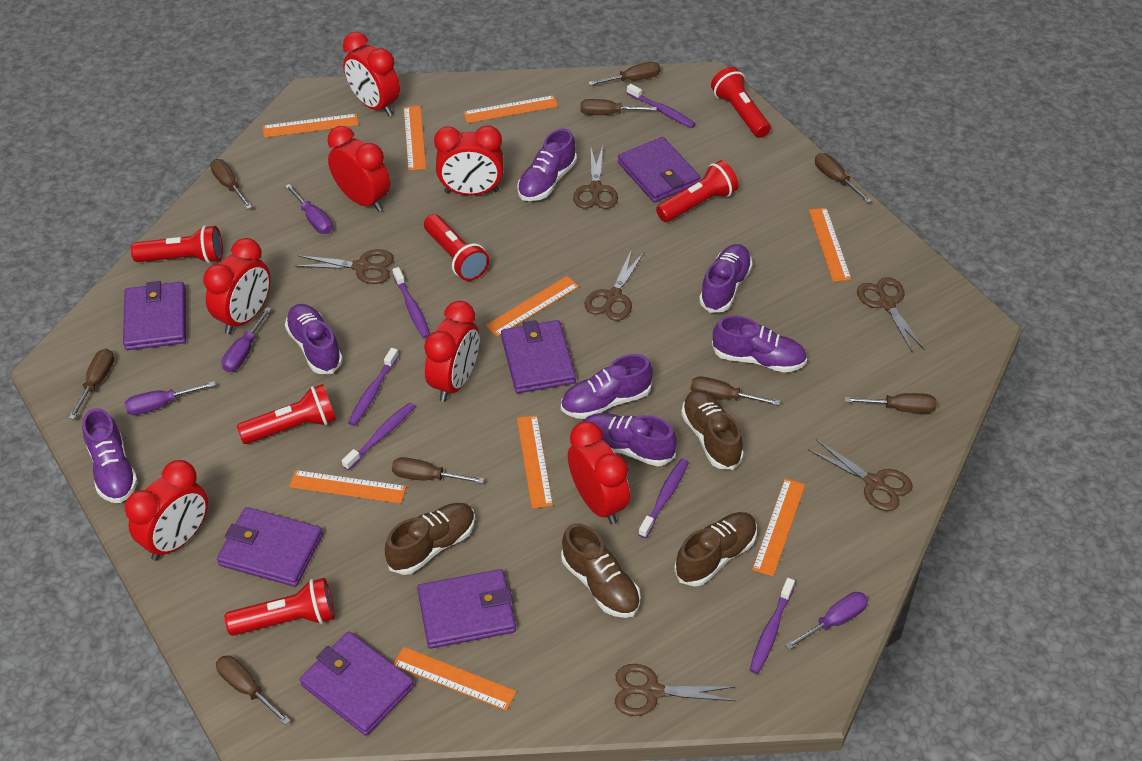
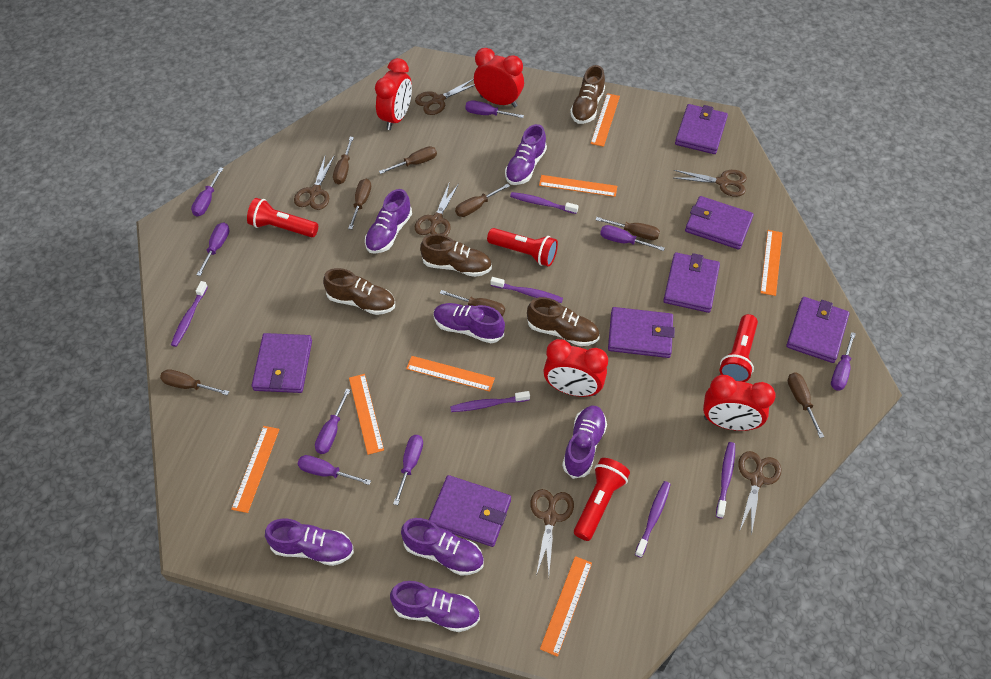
brown screwdriver: [69,349,114,420] [210,159,252,209] [216,656,291,725] [392,457,484,484] [580,99,657,115] [588,62,660,85] [691,377,780,406] [815,153,872,203] [844,393,936,413] = 9 -> [160,369,229,395] [333,137,354,185] [348,179,371,229] [379,146,437,174] [440,290,505,316] [455,183,510,217] [596,217,660,240] [788,372,824,438] = 8
orange ruler: [263,114,359,138] [289,470,406,504] [394,647,517,711] [404,106,426,171] [463,95,558,123] [485,276,579,337] [517,415,553,508] [752,478,805,576] [809,208,851,282] = 9 -> [231,426,280,513] [349,374,384,455] [406,356,495,392] [539,175,617,197] [540,556,592,657] [591,93,620,147] [760,230,783,296] = 7
purple screwdriver: [125,381,216,415] [222,307,271,372] [285,184,333,234] [785,592,868,650] = 4 -> [191,167,224,217] [197,222,230,276] [298,455,371,485] [315,388,350,454] [393,435,423,505] [465,100,524,118] [600,225,665,251] [831,332,856,391] = 8
purple wallet: [123,281,186,350] [217,507,323,587] [300,632,414,736] [417,569,516,649] [501,320,576,393] [618,137,700,203] = 6 -> [252,333,312,393] [429,475,511,547] [608,307,675,358] [663,252,720,313] [675,104,728,154] [685,196,754,250] [786,297,849,363] = 7
red clock: [125,460,208,561] [203,238,270,334] [327,126,390,212] [343,32,400,116] [424,301,479,402] [434,125,504,195] [568,421,630,525] = 7 -> [375,58,412,130] [474,48,524,107] [543,339,608,397] [703,375,776,431] = 4
red flashlight: [131,225,223,264] [225,578,335,636] [237,384,336,444] [424,214,489,281] [656,160,738,222] [711,67,771,138] = 6 -> [247,198,318,237] [487,228,558,267] [574,458,630,541] [720,314,758,382] = 4

